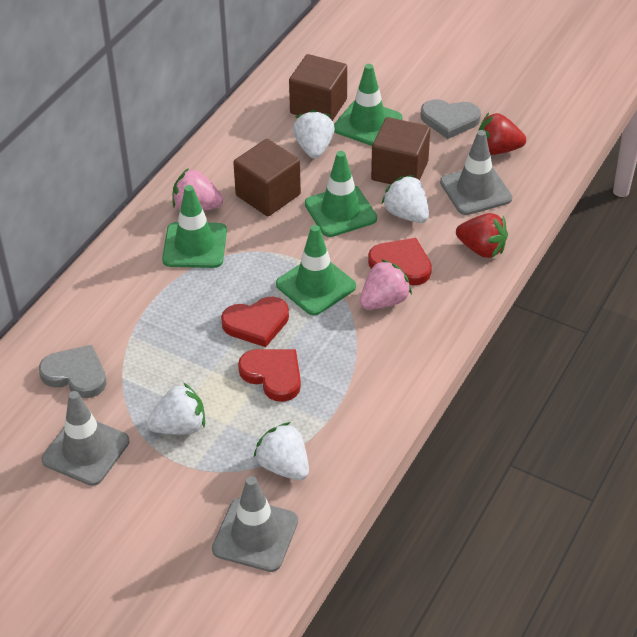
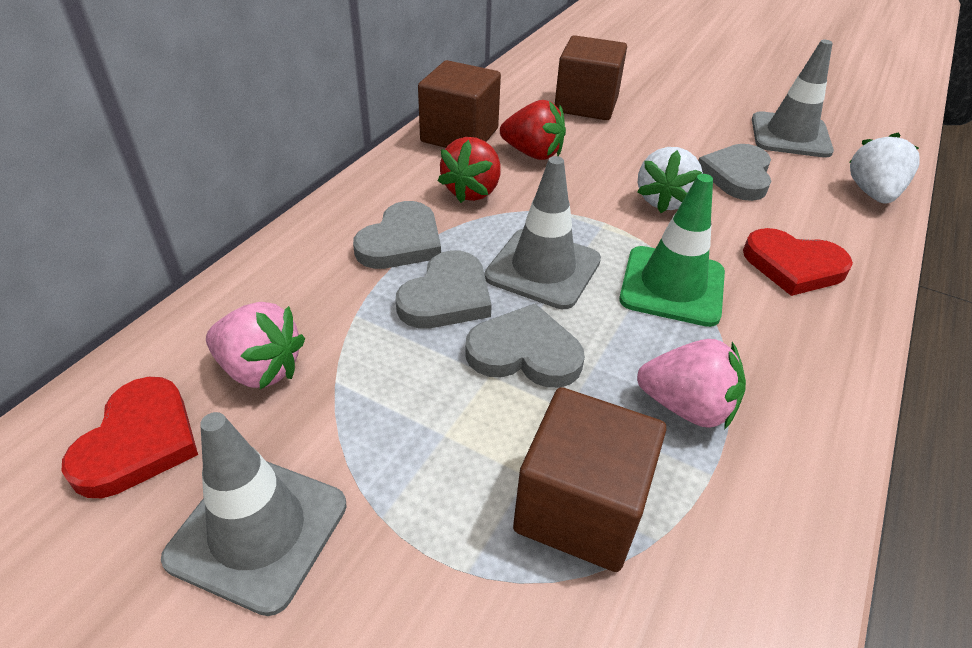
green traffic cone: [162,185,227,268] [276,225,356,315] [305,151,377,237] [334,64,402,146] = 4 -> [619,174,725,327] = 1
grey heart: [39,345,107,398] [421,99,481,139] = 2 -> [353,201,441,269] [396,250,492,329] [465,304,585,388] [698,144,771,201] = 4
red heart: [221,297,289,347] [238,349,301,402] [368,238,432,285] = 3 -> [61,377,198,498] [743,228,853,296] = 2
white strawberry: [147,383,205,435] [253,422,309,480] [293,110,335,159] [381,175,429,223] = 4 -> [637,147,703,213] [849,132,920,203] = 2

